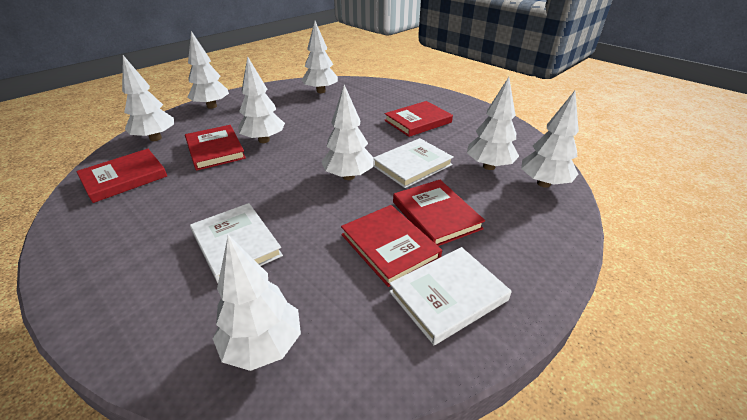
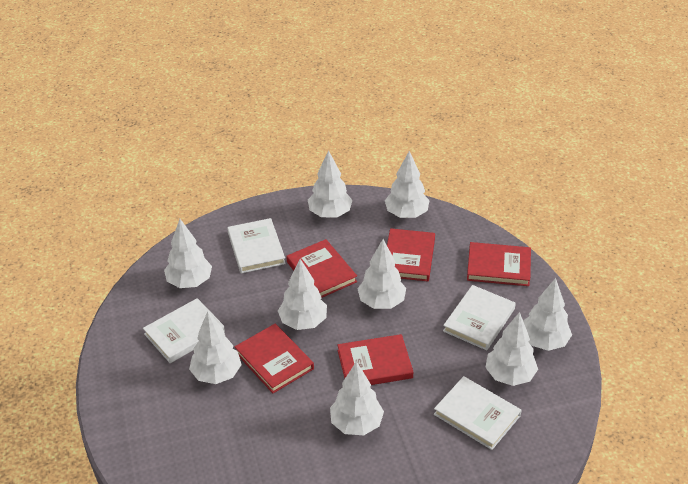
white book: [190,203,283,283] [373,138,454,188] [389,247,512,345] = 3 -> [143,298,225,363] [227,218,286,273] [434,376,522,450] [443,285,516,350] = 4
white tree: [122,55,174,141] [188,31,229,109] [213,235,301,371] [238,56,285,143] [302,21,338,93] [321,85,373,180] [467,77,519,170] [521,91,579,188] = 8 -> [164,219,212,288] [189,311,242,384] [278,259,327,330] [308,150,353,218] [330,361,384,435] [357,239,406,309] [385,151,430,218] [485,312,538,386] [523,278,572,351] = 9

